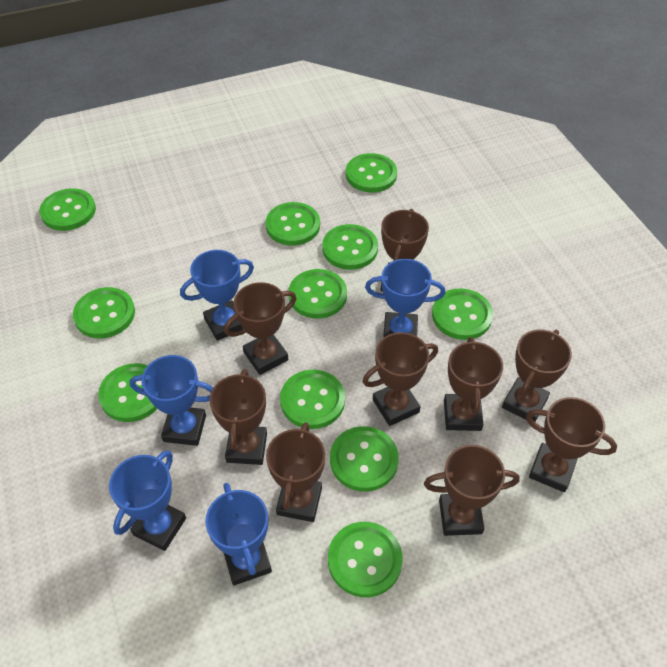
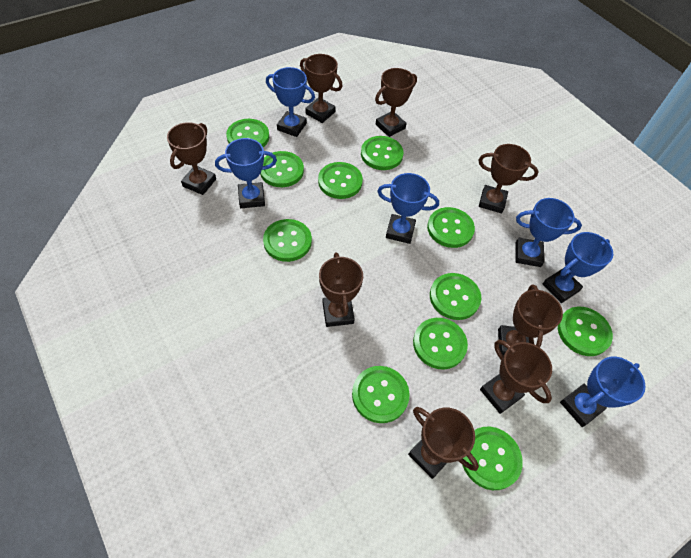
blue trophy: [109,450,186,551] [129,355,213,446] [180,250,254,341] [205,483,272,586] [365,259,445,338] = 5 -> [215,138,277,208] [266,67,315,137] [377,173,439,244] [515,198,582,267] [543,232,614,303] [560,357,646,427] = 6
brown trophy: [209,369,267,465] [224,282,296,375] [266,422,325,522] [362,332,438,426] [381,209,429,292] [424,445,520,536] [444,337,503,431] [502,330,572,422] [526,397,617,492] = 9 -> [167,122,216,195] [300,54,343,123] [319,252,363,327] [375,68,417,137] [408,407,479,479] [479,144,539,214] [480,340,552,414] [498,284,563,355] = 8

